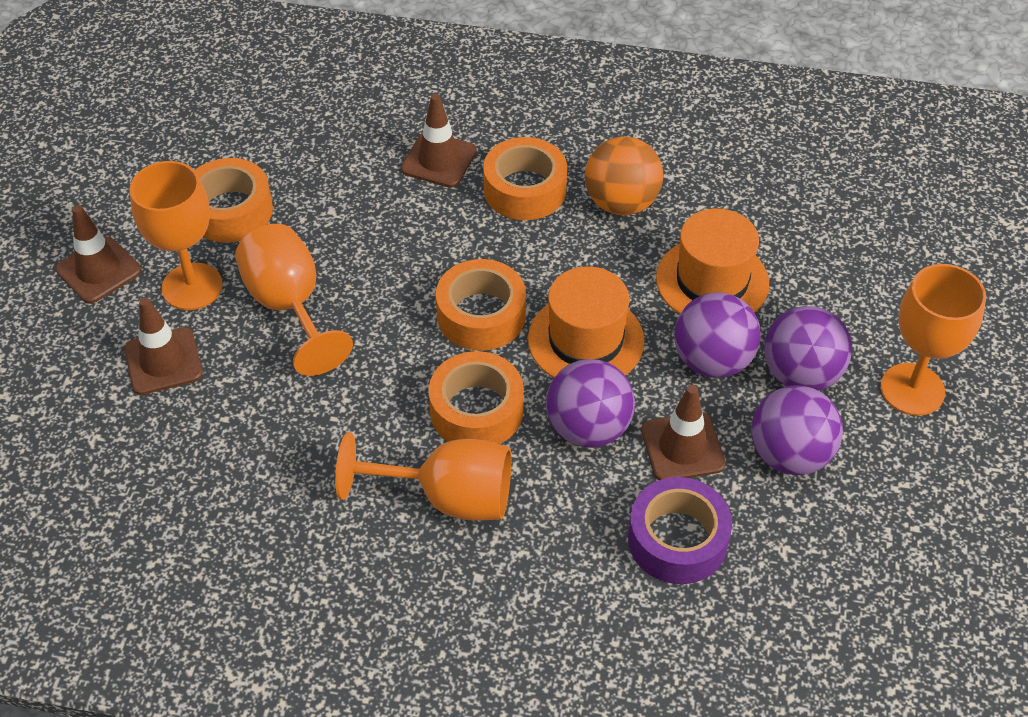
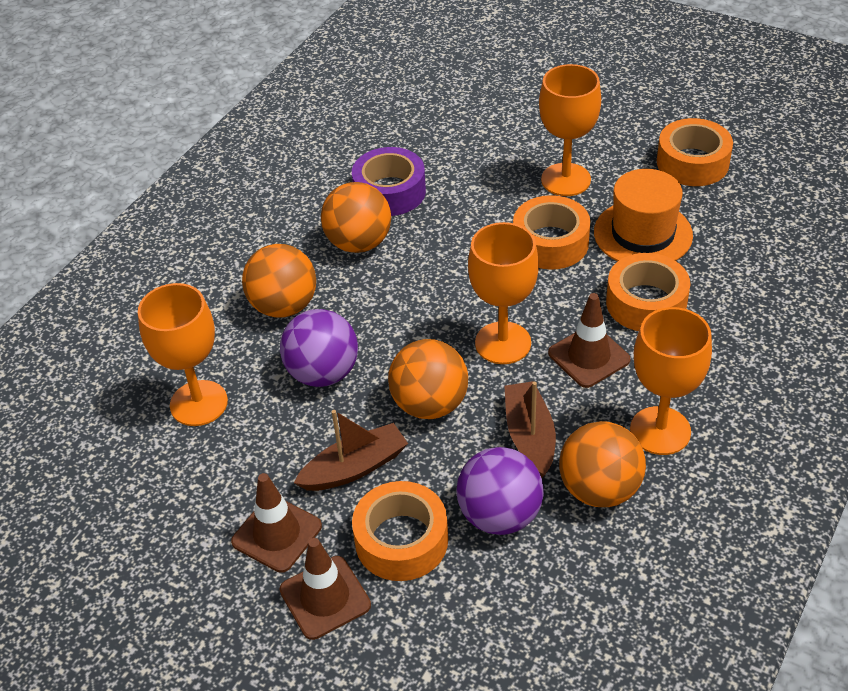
brown boat: none = 0 -> [294,410,408,491] [504,381,556,478] = 2
brown traffic cone: [55,205,141,304] [124,297,203,395] [401,94,477,188] [641,385,726,480] = 4 -> [231,473,322,573] [279,538,371,640] [548,293,631,388] = 3
orange ball: [585,136,663,215] = 1 -> [242,244,316,318] [321,182,391,253] [388,339,468,419] [559,421,646,507] = 4
orange hat: [528,266,645,378] [656,208,769,314] = 2 -> [594,169,693,261] = 1
purple ball: [546,359,635,448] [674,292,761,378] [751,385,843,475] [764,306,852,391] = 4 -> [280,309,358,387] [456,447,544,535] = 2

